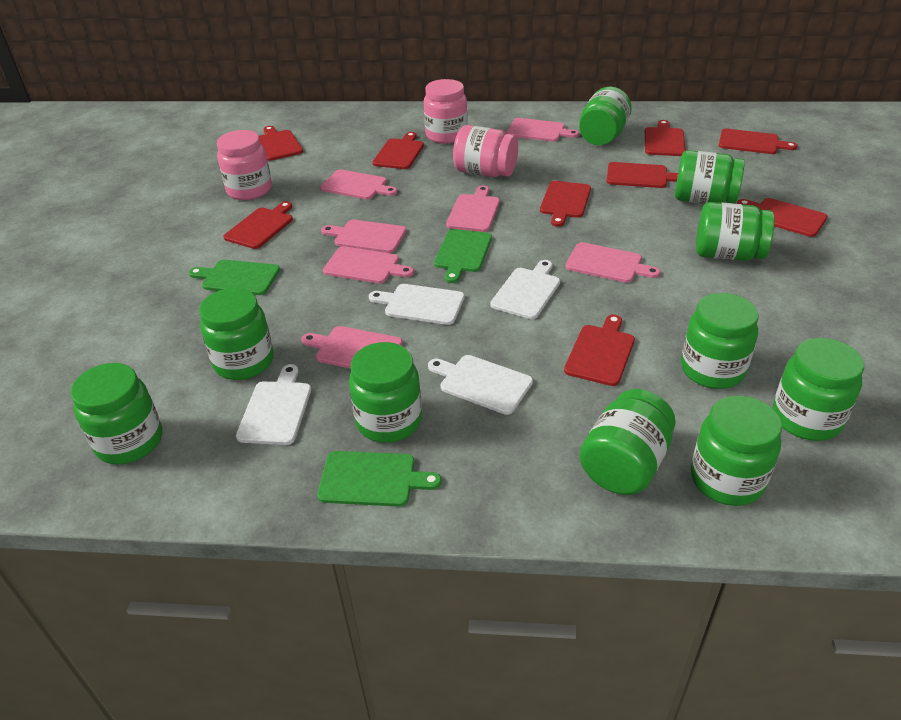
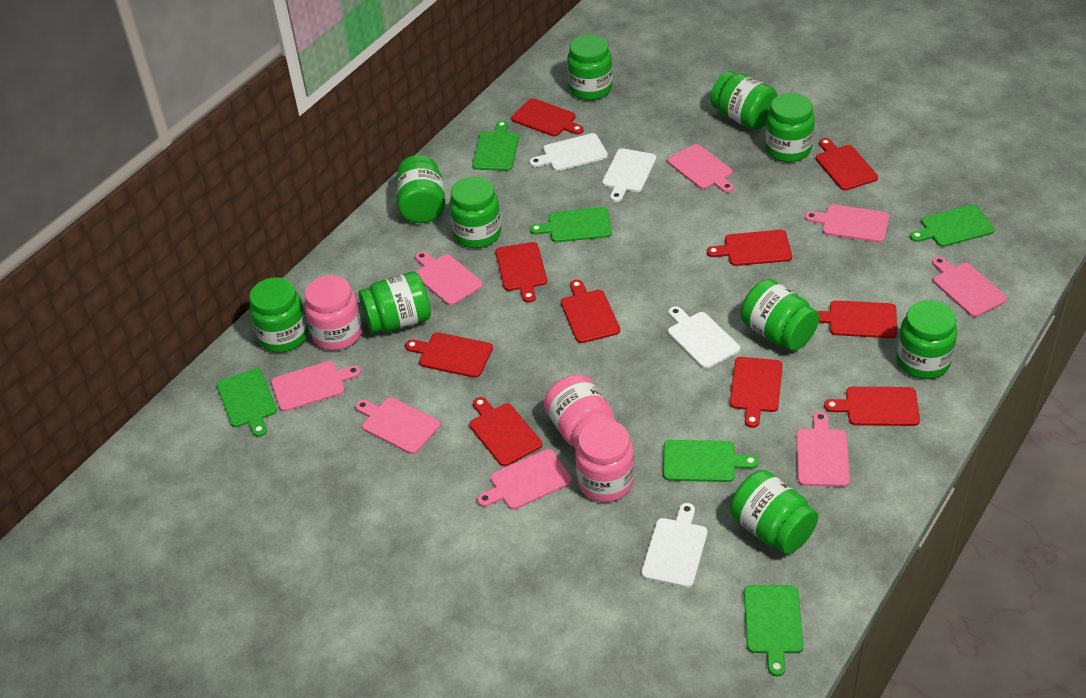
green cutting board: [189,260,280,295] [317,451,442,507] [434,229,492,283] = 3 -> [217,368,277,437] [472,120,519,171] [530,207,612,242] [663,440,759,482] [744,585,803,677] [910,205,995,247] = 6
pink cutting board: [301,326,402,369] [320,169,398,200] [321,220,406,253] [323,246,414,284] [446,186,500,232] [506,118,579,142] [566,242,660,283] = 7 -> [271,361,361,412] [355,397,441,454] [415,251,483,305] [477,449,572,510] [667,144,734,193] [796,411,850,487] [805,205,889,242] [932,257,1007,317] = 8
red cutting board: [223,201,293,249] [259,126,303,161] [372,132,424,169] [540,181,591,227] [564,314,635,386] [606,162,678,188] [645,120,686,156] [719,129,798,154] [737,198,827,237] = 9 -> [405,332,493,378] [469,397,542,466] [495,242,547,303] [511,98,584,136] [561,280,620,343] [707,230,792,266] [730,357,783,428] [816,138,878,191] [817,300,897,338] [824,387,920,426] = 10

